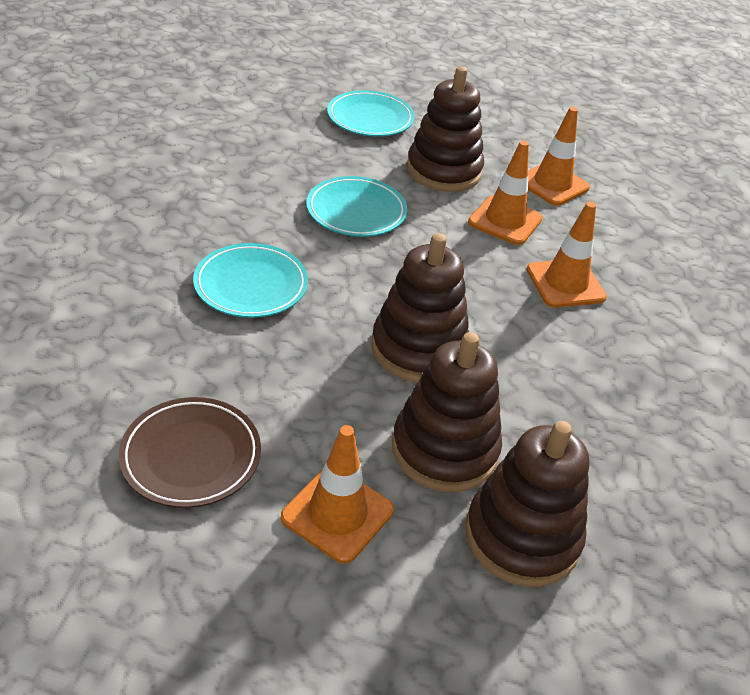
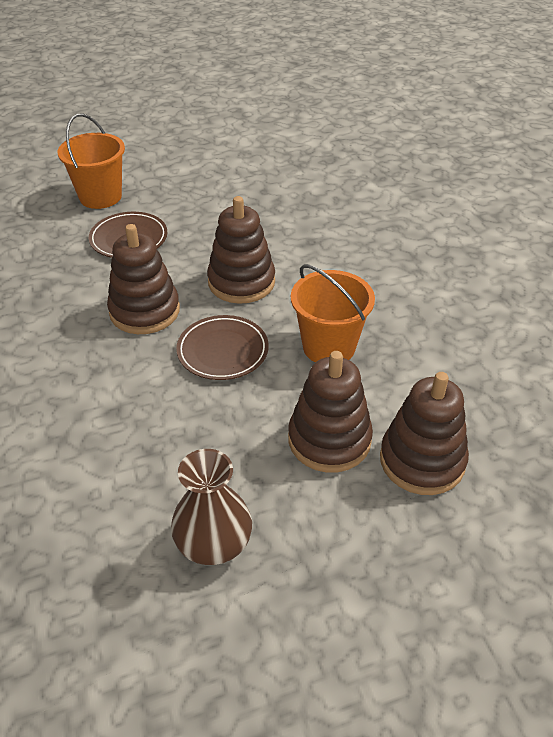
brown plate: [119,397,261,508] = 1 -> [89,212,167,258] [176,315,269,380] = 2
brown vase: none = 0 -> [171,449,252,565] = 1
orange bucket: none = 0 -> [57,113,125,209] [291,264,375,362] = 2
orange traffic cone: [281,425,394,564] [468,141,543,245] [526,202,607,308] [528,107,590,206] = 4 -> none = 0
turquoise plate: [193,243,308,318] [306,176,407,237] [327,90,415,136] = 3 -> none = 0

